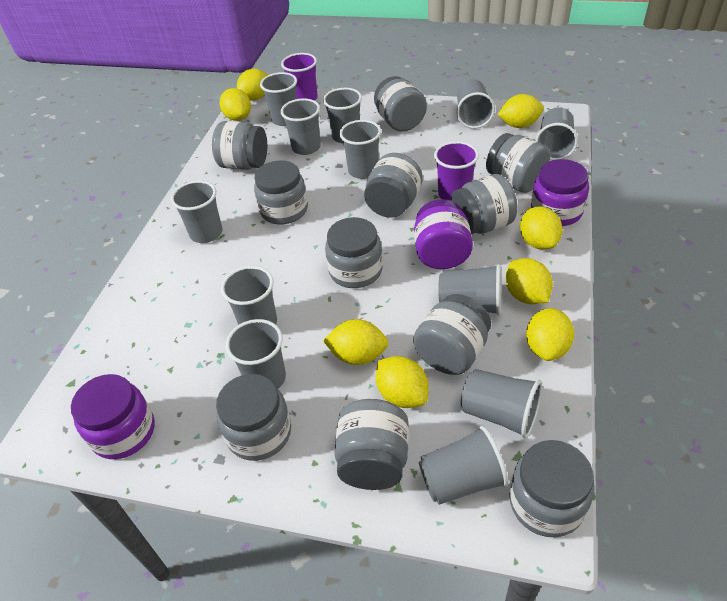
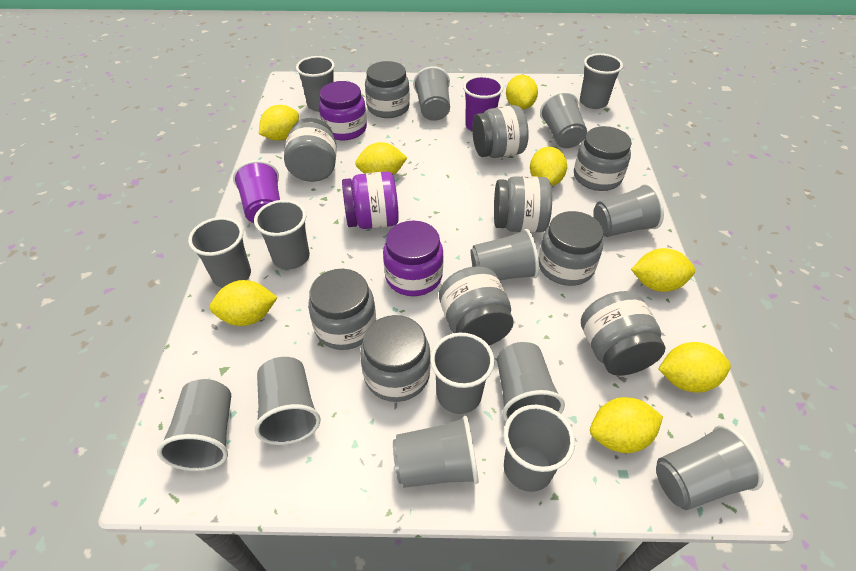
grey cup: [171,180,223,243] [221,266,277,325] [226,319,286,389] [260,72,297,126] [281,98,321,155] [323,88,362,143] [339,120,381,179] [419,426,509,505] [438,264,501,315] [456,79,495,129] [461,369,542,438] [535,107,578,160] = 12 -> [157,379,231,471] [188,217,251,288] [254,200,310,269] [255,357,321,445] [296,56,335,112] [393,416,478,488] [413,66,450,121] [430,333,494,414] [471,229,539,280] [497,342,565,421] [504,405,575,492] [540,91,587,148] [580,53,623,109] [593,184,664,237] [656,425,764,510] = 15
grey jar: [212,121,267,170] [216,374,291,461] [254,160,308,225] [325,217,383,288] [334,399,409,490] [364,153,423,217] [374,76,427,132] [413,294,491,375] [451,174,517,234] [486,133,550,193] [509,440,595,537] = 11 -> [284,118,337,182] [308,269,376,350] [360,315,431,402] [365,61,410,118] [439,266,514,345] [472,105,529,158] [494,176,552,232] [538,211,604,286] [574,126,632,191] [581,291,665,376] = 10

